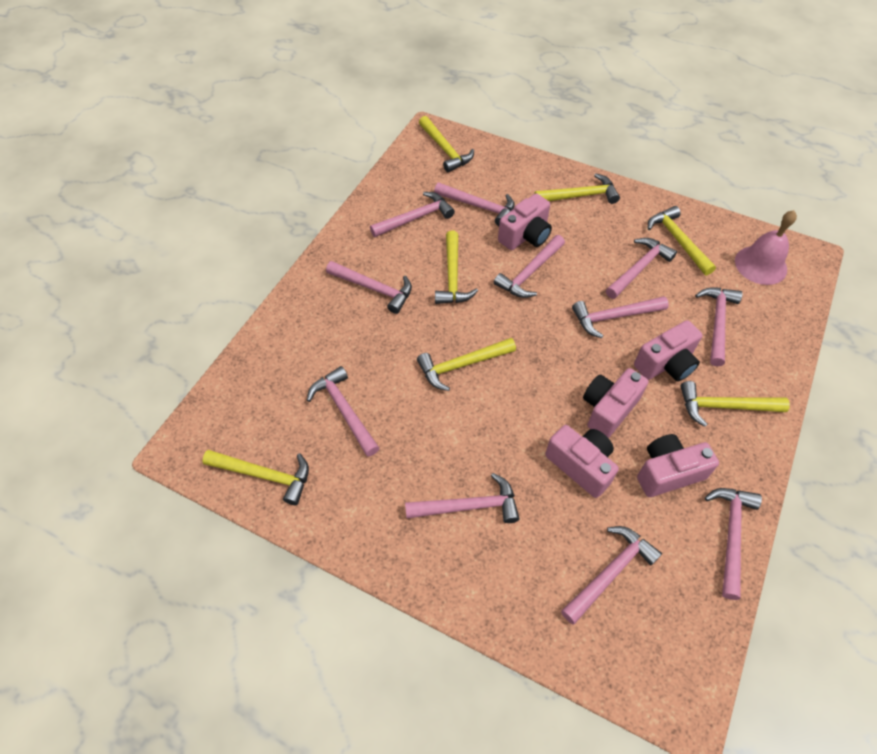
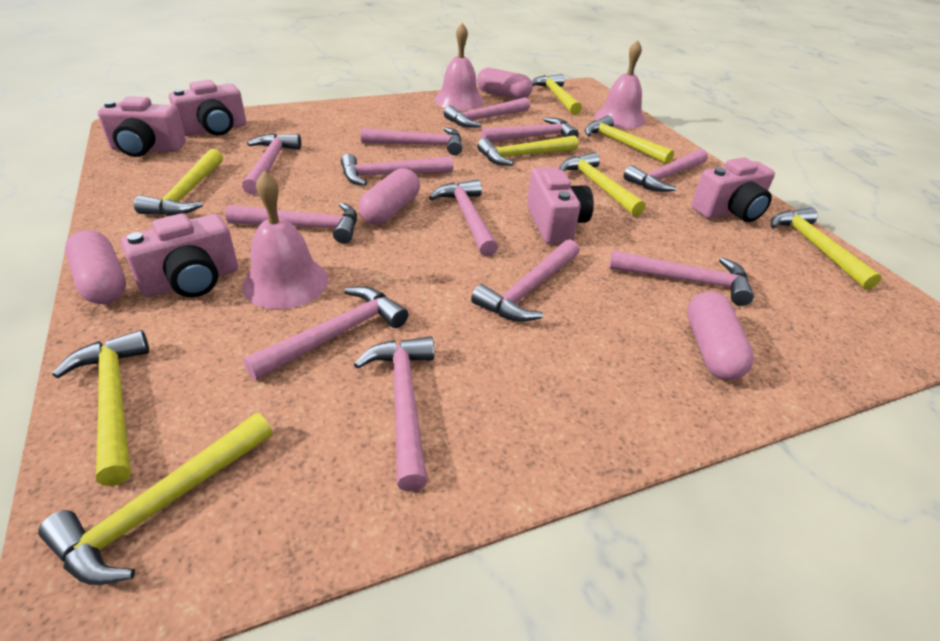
pink bell: [735,210,797,285] = 1 -> [242,171,328,309] [435,23,484,110] [595,40,646,129] = 3
pink capsule: none = 0 -> [65,230,126,304] [359,168,420,225] [477,68,533,99] [687,291,754,380] = 4
pink hammer: [307,366,379,457] [326,261,412,314] [370,192,455,237] [405,473,520,523] [434,183,515,226] [494,235,565,298] [561,526,662,624] [572,296,669,338] [606,238,677,299] [695,287,742,366] [705,488,762,600] = 11 -> [225,203,357,244] [242,133,301,195] [243,286,408,380] [341,154,453,186] [354,336,434,492] [361,127,462,155] [429,179,498,257] [444,97,530,128] [471,239,579,322] [481,117,579,142] [609,250,754,306] [624,149,708,192] = 12
yellow hammer: [202,450,309,505] [417,338,516,391] [419,116,474,172] [435,231,478,304] [534,173,620,204] [648,206,716,276] [680,381,790,427] = 7 -> [38,413,273,585] [52,330,149,486] [134,149,223,216] [477,135,578,166] [532,74,582,115] [560,152,646,216] [585,115,674,164] [771,207,882,290] = 8

